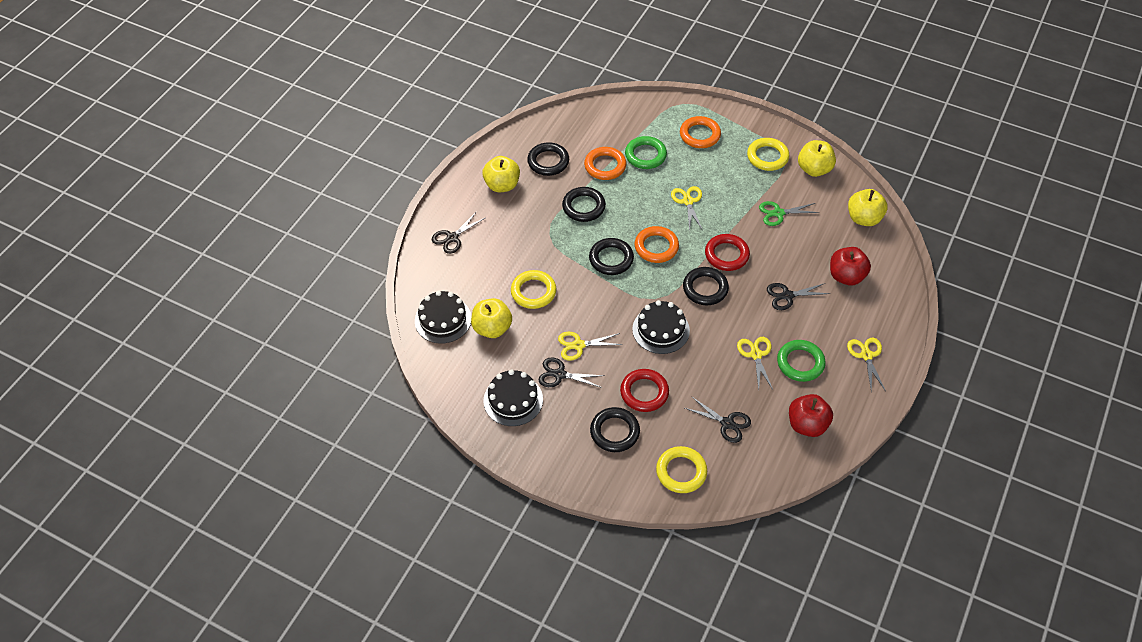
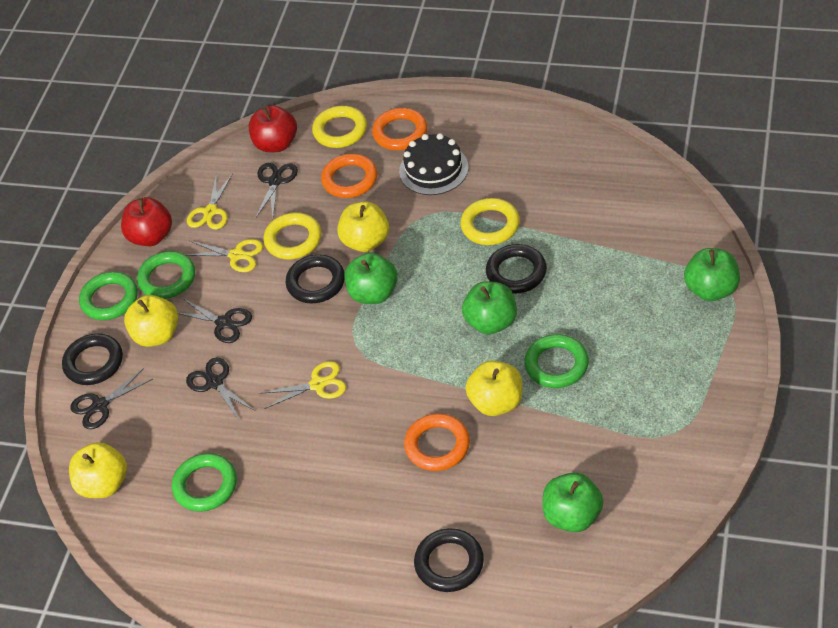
black cake: [415,291,471,344] [483,369,543,426] [632,300,690,354] = 3 -> [399,133,469,195] = 1
black ring: [527,142,569,176] [562,187,606,222] [589,238,634,275] [590,407,640,452] [683,267,729,305] = 5 -> [62,333,123,385] [286,254,345,303] [414,528,484,592] [486,244,547,294] = 4
green apple: none = 0 -> [344,252,398,304] [462,281,517,334] [543,472,603,532] [684,248,740,301] = 4
green ring: [625,136,667,169] [777,340,826,382] = 2 -> [79,272,138,320] [137,251,195,299] [172,453,237,512] [524,334,589,388] = 4
green scissors: [759,201,819,226] = 1 -> none = 0
red ring: [620,369,669,412] [705,234,750,271] = 2 -> none = 0
yellow scissors: [558,332,623,361] [671,186,703,231] [737,337,773,390] [847,338,885,392] = 4 -> [186,239,263,272] [187,173,233,230] [260,361,346,409] = 3

